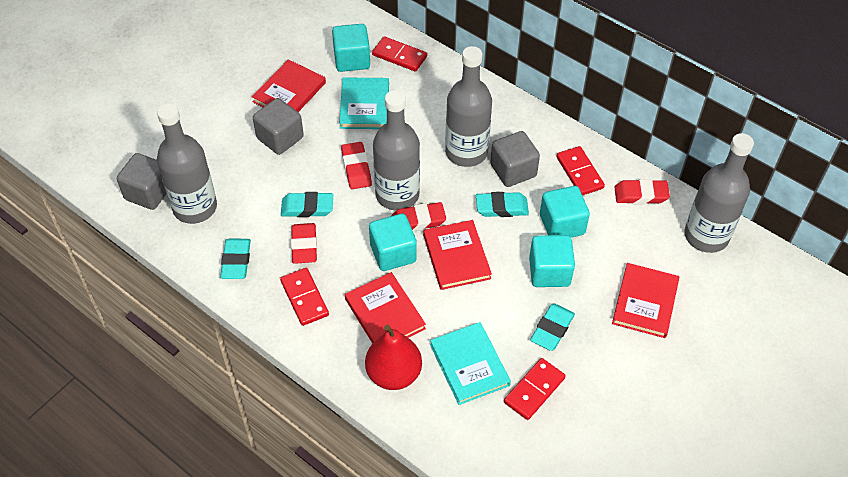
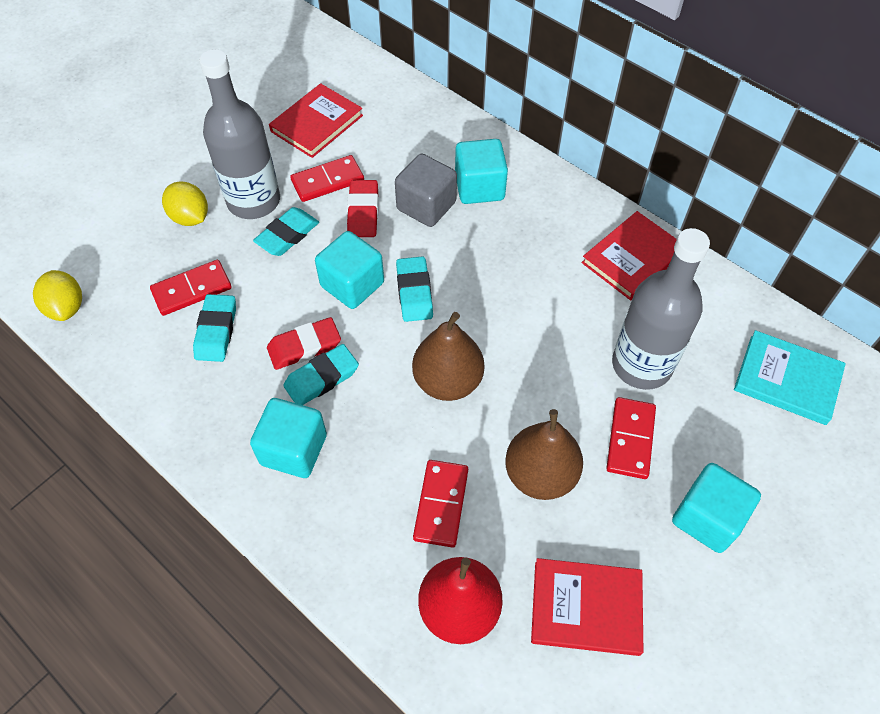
brown pear: none = 0 -> [412,312,484,401] [505,409,583,500] = 2
grey bottle: [157,103,217,224] [373,90,420,210] [445,46,492,167] [684,133,754,253] = 4 -> [199,49,280,219] [612,228,710,390] = 2
grey cube: [117,153,166,210] [253,98,304,155] [490,131,540,187] = 3 -> [395,154,457,227] = 1
red book: [252,59,326,112] [345,272,426,344] [423,220,492,290] [612,263,679,338] = 4 -> [269,83,363,158] [531,558,643,656] [582,211,677,300] = 3
red eraser: [291,223,317,264] [341,142,372,189] [391,202,446,231] [614,179,670,204] = 4 -> [267,317,341,370] [347,180,378,237] = 2
turquoise book: [339,77,389,129] [430,322,511,405] = 2 -> [734,330,846,425] = 1
yellow lemon: none = 0 -> [33,270,82,321] [162,181,208,226] = 2

